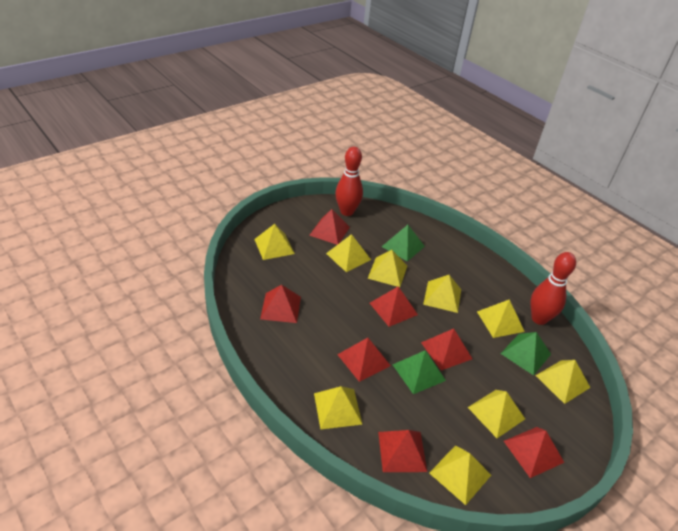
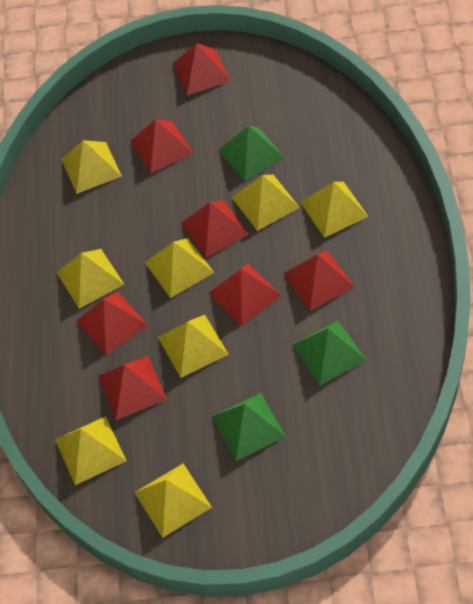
red bowling pin: [335,147,363,216] [530,252,576,325] = 2 -> none = 0
yellow pyramid: [254,224,295,260] [314,386,363,430] [326,234,371,272] [368,250,407,287] [423,275,461,313] [429,445,491,505] [468,390,525,438] [477,299,525,338] [535,360,591,404] = 9 -> [55,416,126,485] [56,249,124,309] [61,140,122,194] [134,463,212,538] [145,238,214,298] [158,315,229,378] [232,175,300,231] [300,181,369,238] = 8

